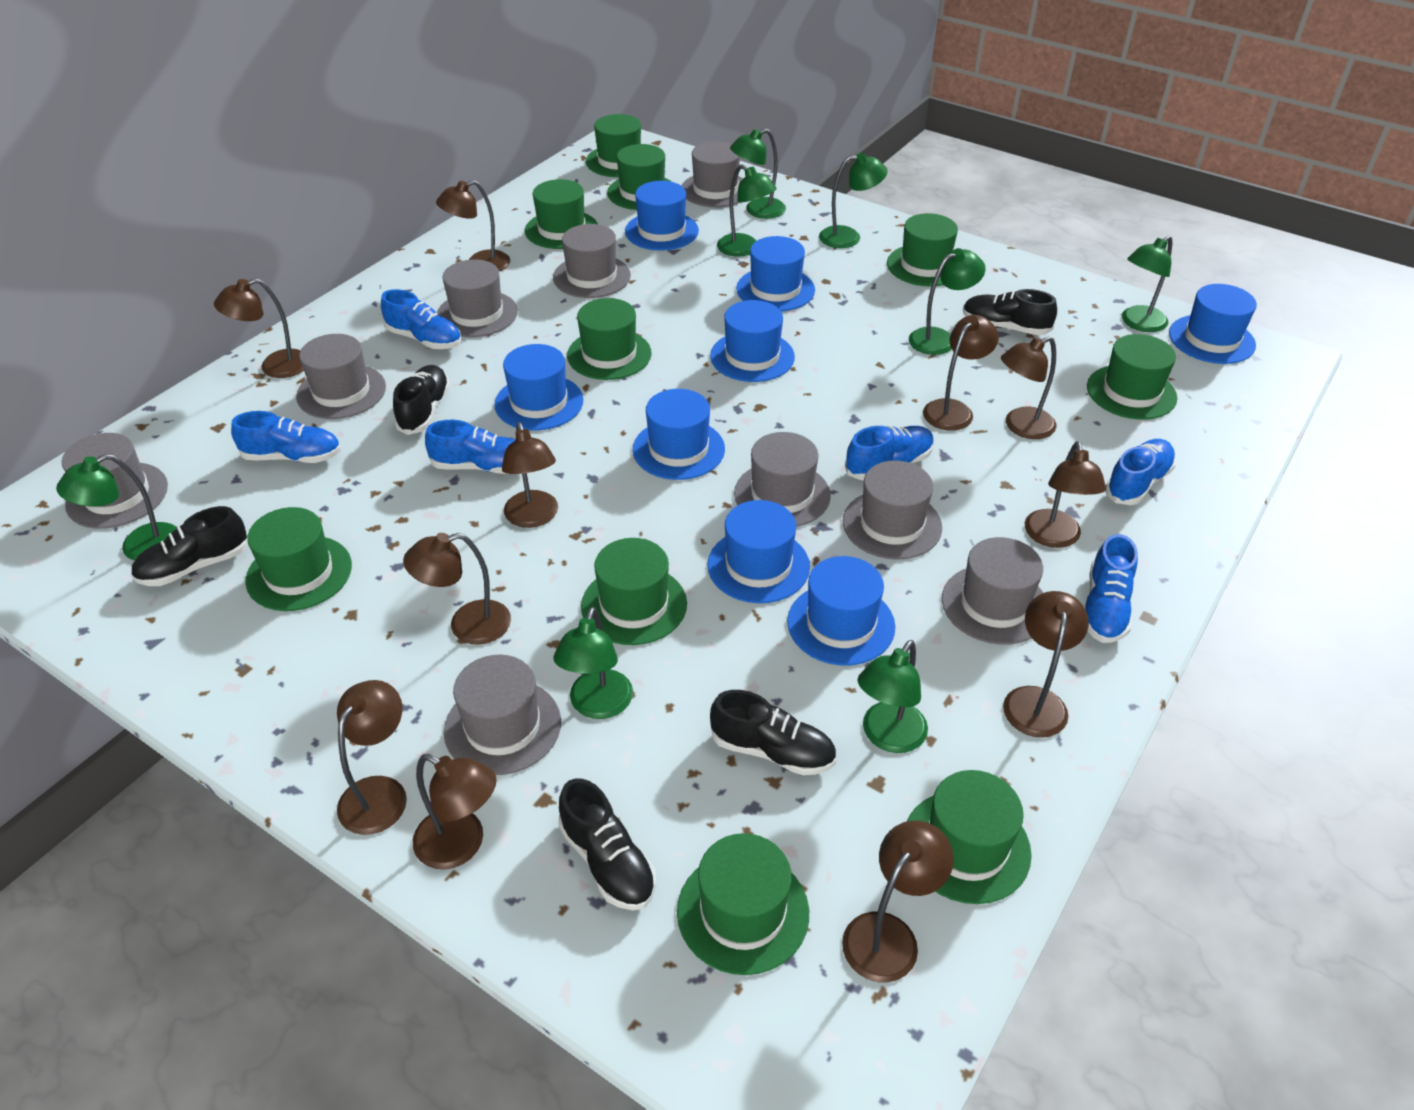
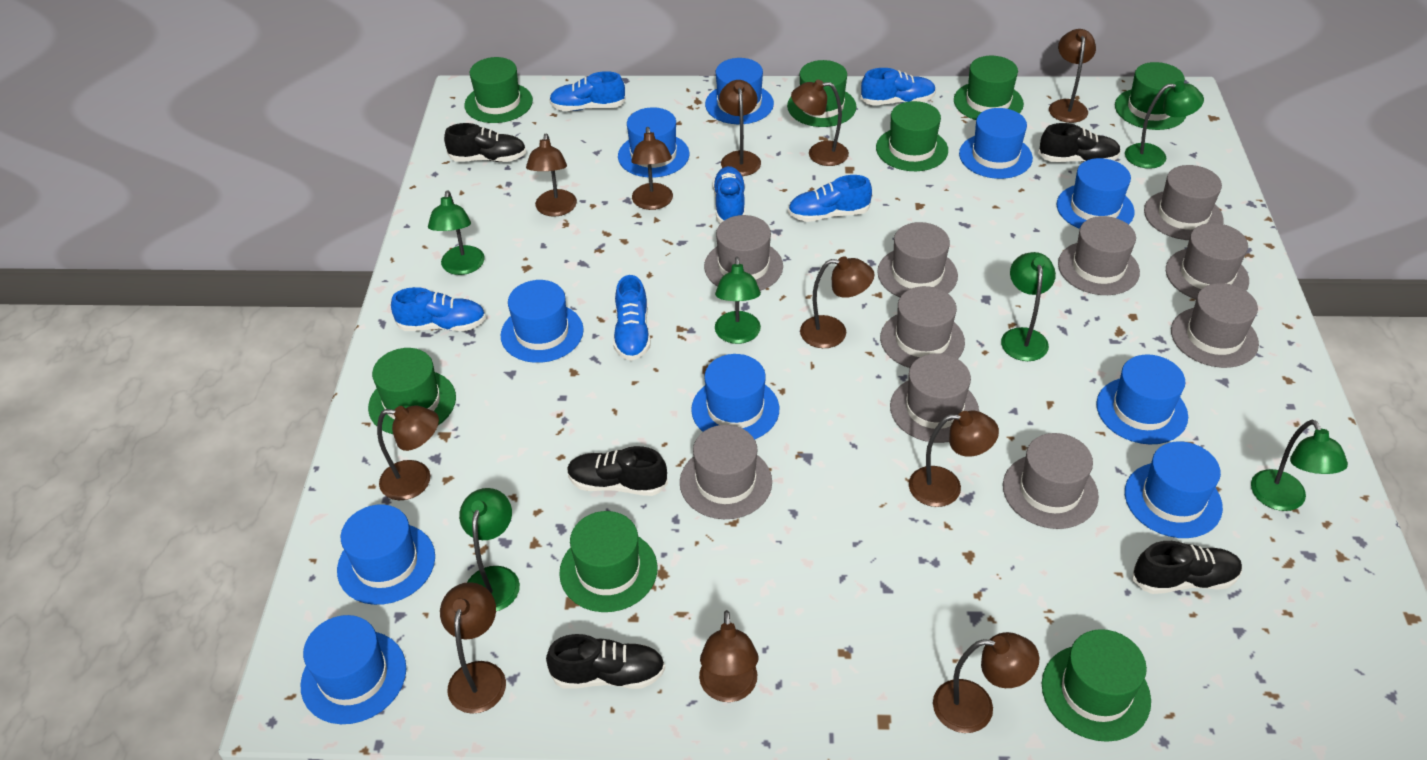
blue hat: [494,344,584,430] [625,181,699,251] [633,389,725,480] [707,500,810,603] [710,300,795,382] [736,236,815,311] [787,556,895,665] [1169,284,1257,364] = 8 -> [301,615,406,724] [337,504,435,605] [501,280,584,363] [618,107,689,178] [691,354,779,440] [705,58,774,124] [959,108,1033,179] [1057,158,1135,229] [1096,354,1188,444] [1125,441,1223,538] = 10
green hat: [245,507,352,611] [525,179,598,249] [567,298,652,380] [581,538,687,645] [586,114,641,177] [607,144,672,210] [677,833,809,975] [887,213,958,287] [907,770,1032,904] [1087,334,1177,420] = 10 -> [368,348,456,434] [464,57,533,123] [559,511,657,612] [787,60,857,127] [876,101,948,171] [954,56,1024,120] [1042,629,1151,742] [1115,62,1186,130] = 8
green lamp: [56,454,177,561] [553,607,633,719] [717,164,777,257] [730,129,786,219] [819,153,888,248] [857,640,928,753] [909,248,986,355] [1122,235,1172,332] = 8 -> [428,190,485,275] [459,488,520,611] [715,257,761,344] [1001,252,1056,361] [1125,81,1204,169] [1251,420,1348,511] = 6
grey hat: [62,433,168,529] [296,334,386,419] [437,259,518,337] [444,655,561,775] [553,224,631,298] [682,141,743,207] [734,432,831,527] [843,460,942,560] [942,537,1043,645] = 9 -> [680,425,772,519] [704,215,783,291] [877,222,958,297] [880,286,965,368] [890,353,979,443] [1003,433,1099,529] [1058,216,1140,295] [1144,165,1224,240] [1166,223,1249,299] [1171,283,1259,368] = 10

